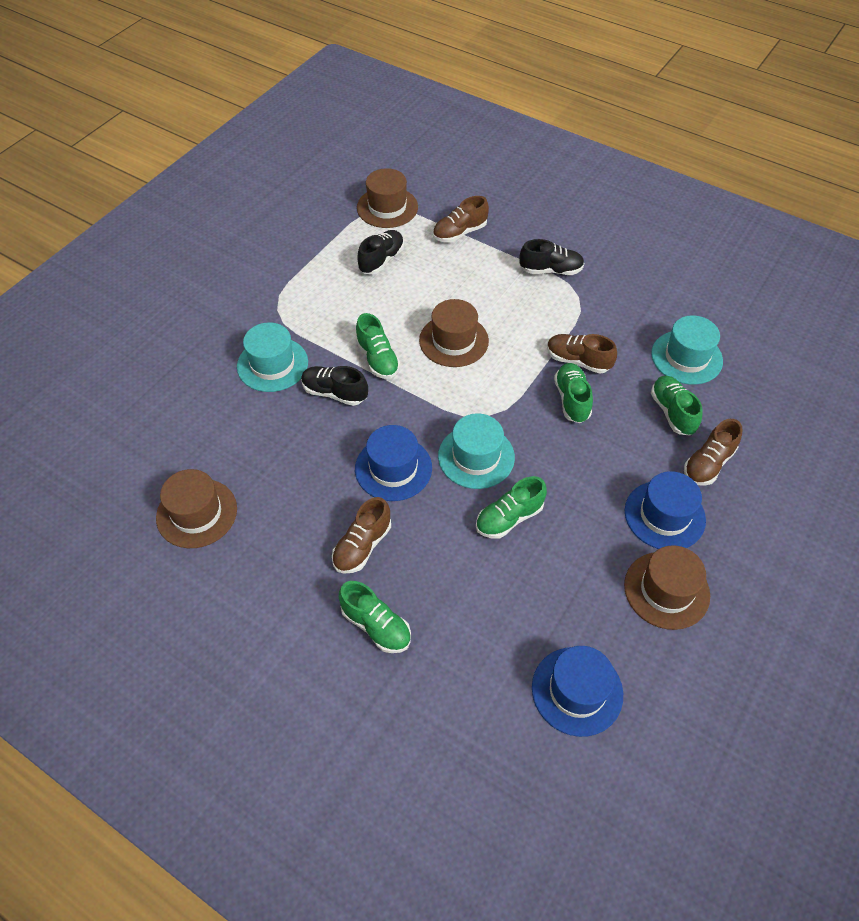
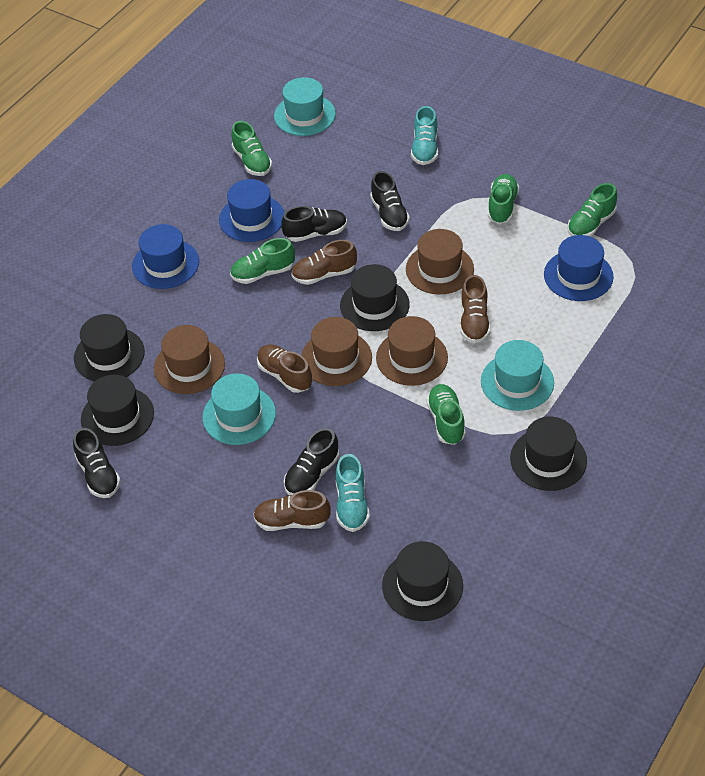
black hat: none = 0 -> [74,314,145,381] [81,375,154,446] [340,264,410,331] [382,541,463,621] [510,416,587,491] = 5
black shoe: [301,366,368,406] [358,230,404,274] [519,239,584,275] = 3 -> [73,428,121,498] [281,206,347,242] [284,428,339,495] [370,171,410,231] = 4
turquoise shoe: none = 0 -> [336,454,370,532] [411,106,438,165] = 2

